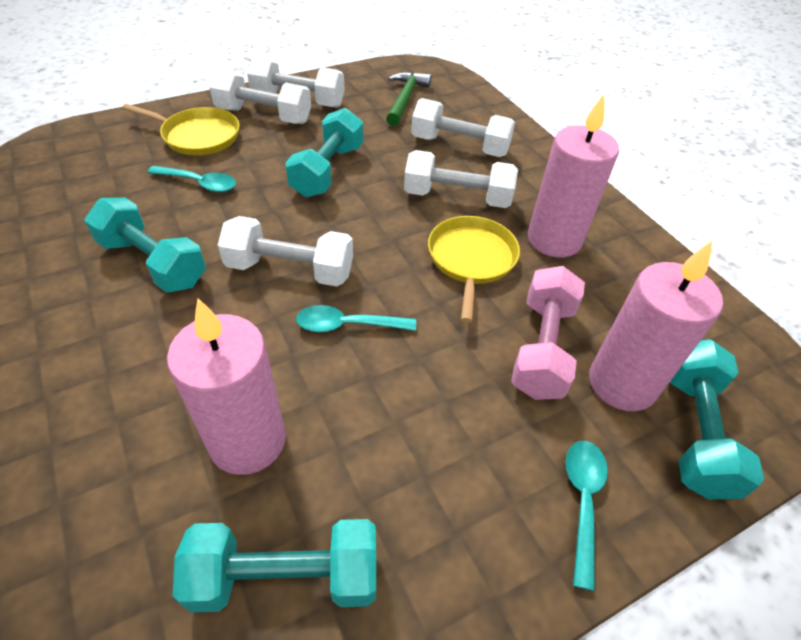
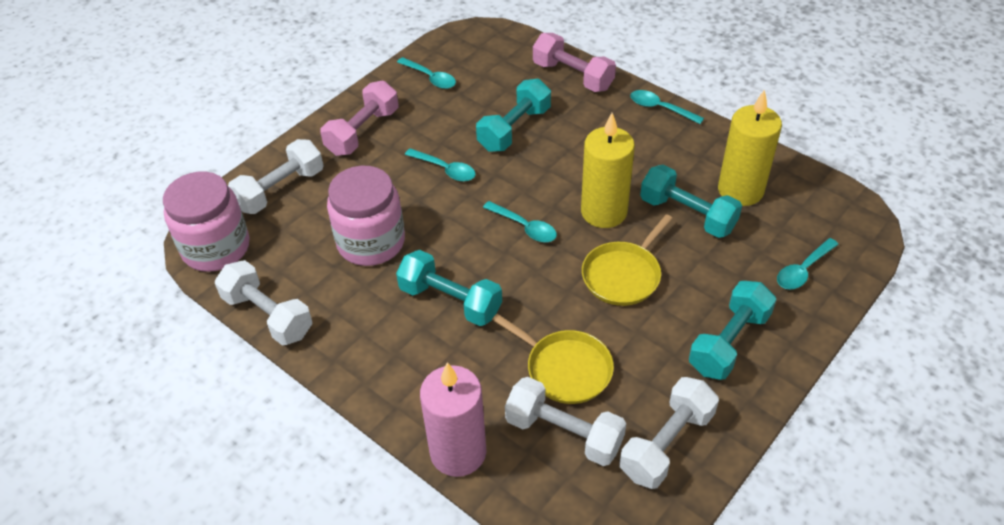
green hammer: [386,72,432,126] = 1 -> none = 0
pink candle: [167,298,286,475] [528,94,619,258] [589,240,723,411] = 3 -> [420,362,486,477] = 1
pink dumbbell: [511,266,585,400] = 1 -> [320,81,398,156] [533,33,616,92] = 2
pink jar: none = 0 -> [163,172,249,272] [327,166,405,266] = 2
turquoise spoon: [147,166,236,192] [296,305,416,332] [566,441,608,591] = 3 -> [397,57,456,89] [405,148,476,182] [483,201,557,242] [630,90,704,124] [777,238,839,289] = 5
white dumbbell: [209,69,311,124] [218,216,353,286] [247,56,345,108] [404,150,518,208] [411,98,515,157] = 5 -> [215,260,313,345] [228,139,324,214] [505,377,626,466] [620,377,719,489] = 4
yellow candle: none = 0 -> [581,113,635,228] [718,89,782,206] = 2

